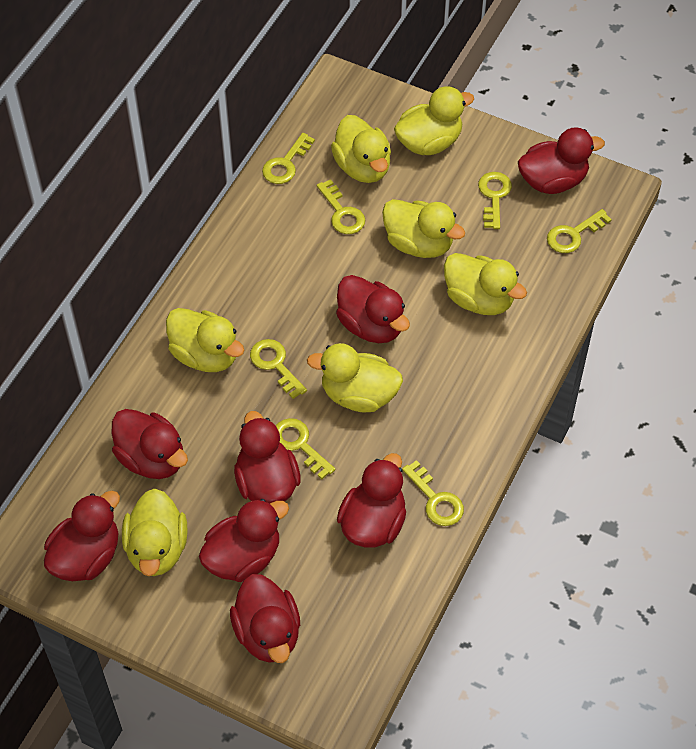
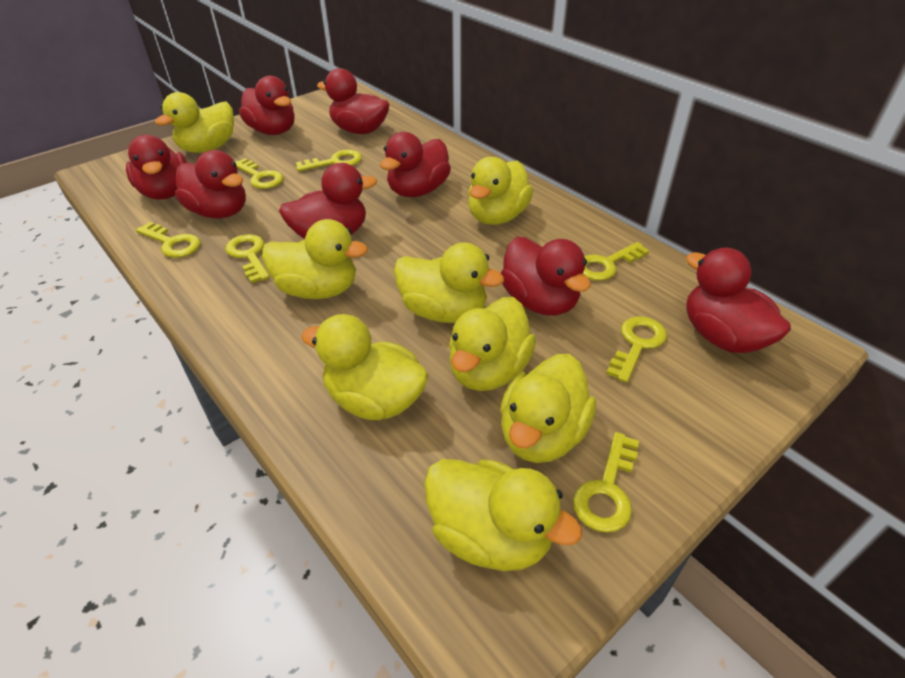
yellow duck: [122,489,188,576] [166,308,245,372] [307,343,403,412] [331,115,391,183] [382,199,466,258] [394,86,474,155] [444,253,527,315] = 7 -> [155,92,234,153] [262,219,368,299] [301,314,429,420] [394,243,504,323] [424,459,582,571] [449,297,536,391] [468,157,533,225] [500,354,596,463] = 8

